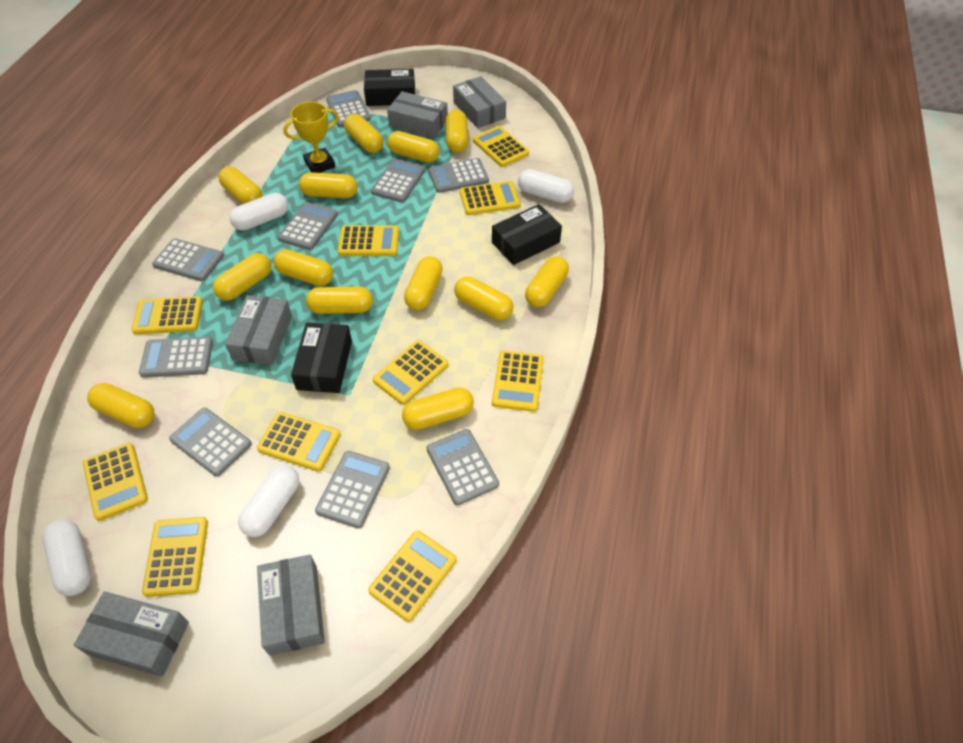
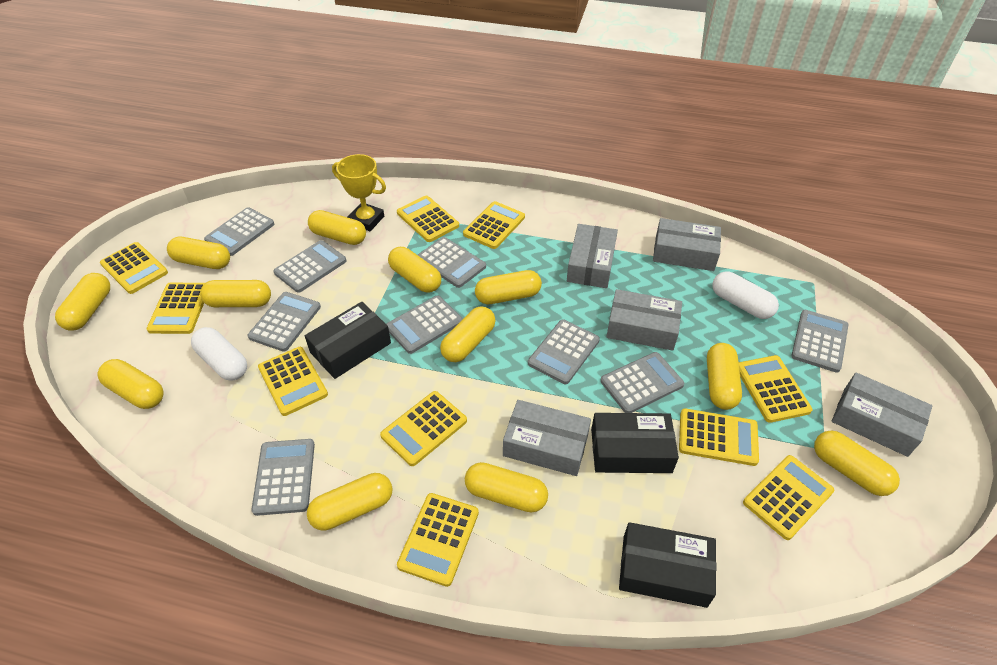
white capsule: [43,519,91,596] [229,193,288,231] [238,465,299,537] [518,169,574,203] = 4 -> [191,327,247,381] [712,271,779,319] = 2
yellow capsule: [87,383,154,428] [213,253,271,301] [219,167,263,204] [273,249,333,286] [299,172,358,198] [306,287,373,314] [344,114,384,153] [387,131,440,163] [402,387,474,430] [404,256,443,310] [445,109,468,153] [454,277,514,320] [525,256,569,307] = 13 -> [55,273,110,331] [98,359,164,409] [167,237,230,269] [200,280,271,307] [307,473,393,531] [308,210,366,245] [388,247,441,293] [440,306,496,362] [465,462,548,512] [475,270,542,304] [707,343,742,410] [814,431,900,496] = 12

